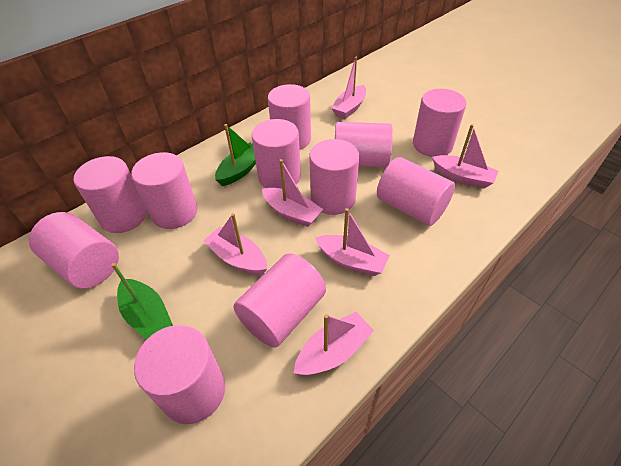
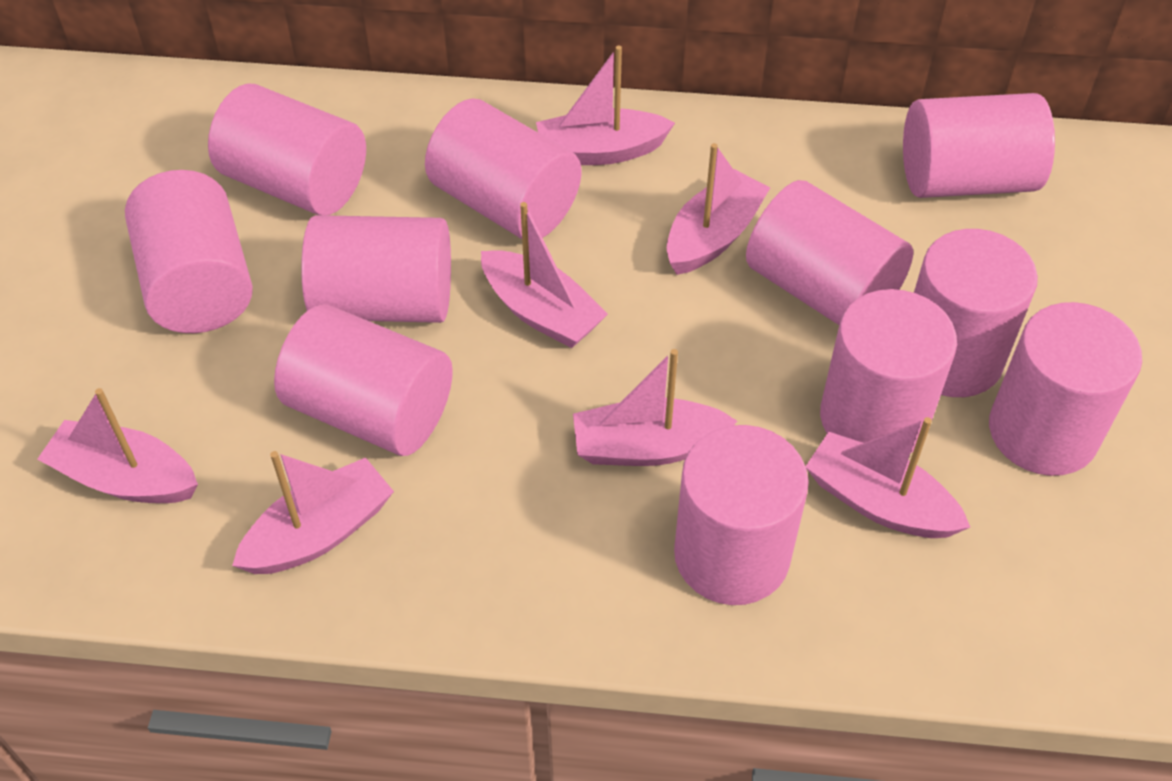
green boat: [111,263,173,340] [215,124,256,186] = 2 -> none = 0
pink boat: [203,213,267,275] [262,159,323,227] [294,312,374,375] [315,208,390,276] [331,57,366,119] [432,124,499,189] = 6 -> [37,388,198,503] [232,451,394,574] [481,202,608,348] [536,46,675,165] [573,349,738,466] [667,143,770,275] [805,417,970,538] = 7

